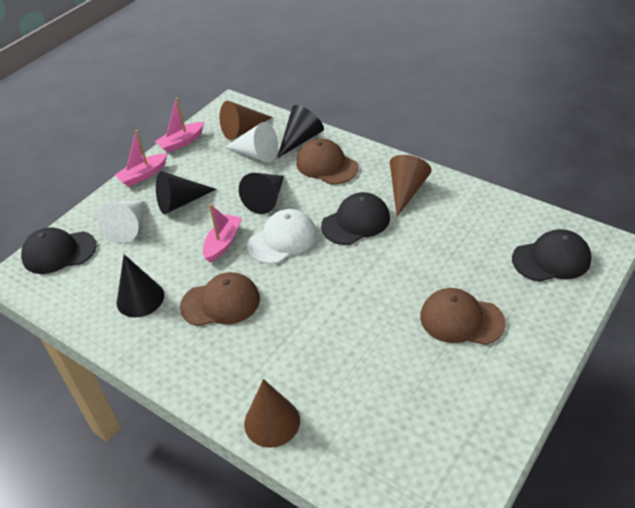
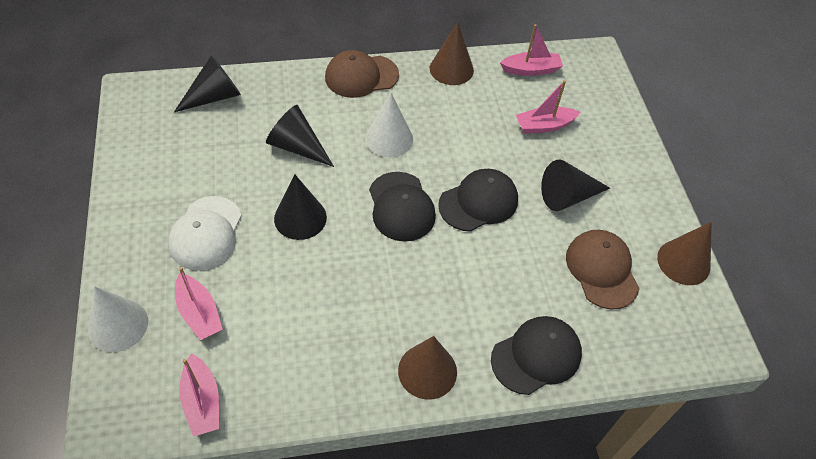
brown cap: [180,272,260,326] [296,139,358,184] [420,288,506,345] = 3 -> [325,50,399,98] [566,230,640,309] = 2
pink boat: [115,130,167,187] [155,98,204,153] [203,204,242,262] = 3 -> [175,267,223,340] [179,353,219,437] [500,24,563,76] [516,80,580,134] = 4

